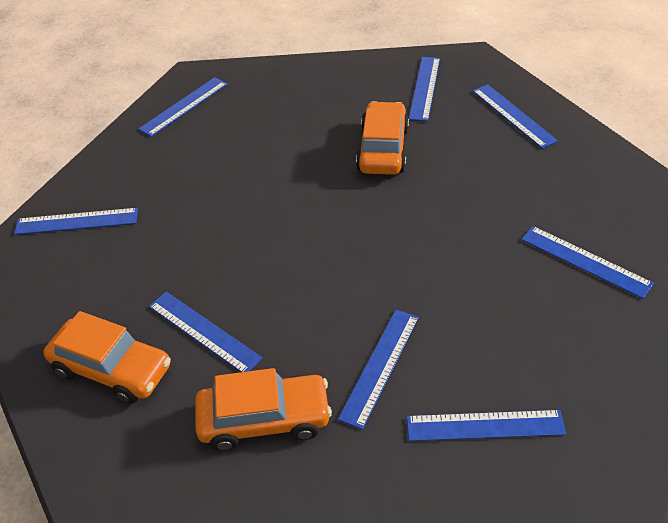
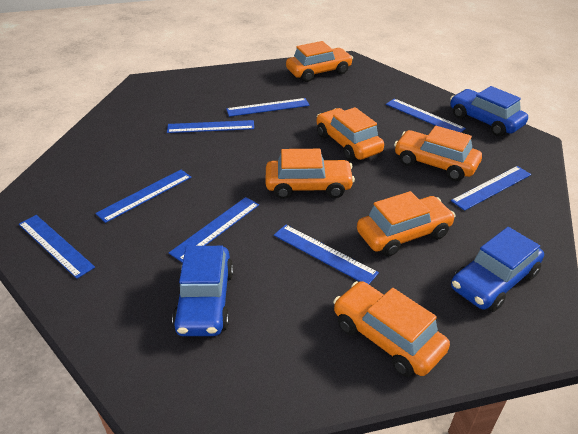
blue car: none = 0 -> [172,246,234,336] [450,86,528,136] [451,227,544,312] = 3
orange car: [44,311,171,404] [195,368,332,451] [356,101,409,175] = 3 -> [265,149,355,199] [286,41,353,82] [317,107,384,161] [333,281,450,377] [357,191,455,257] [394,126,482,181] = 6

